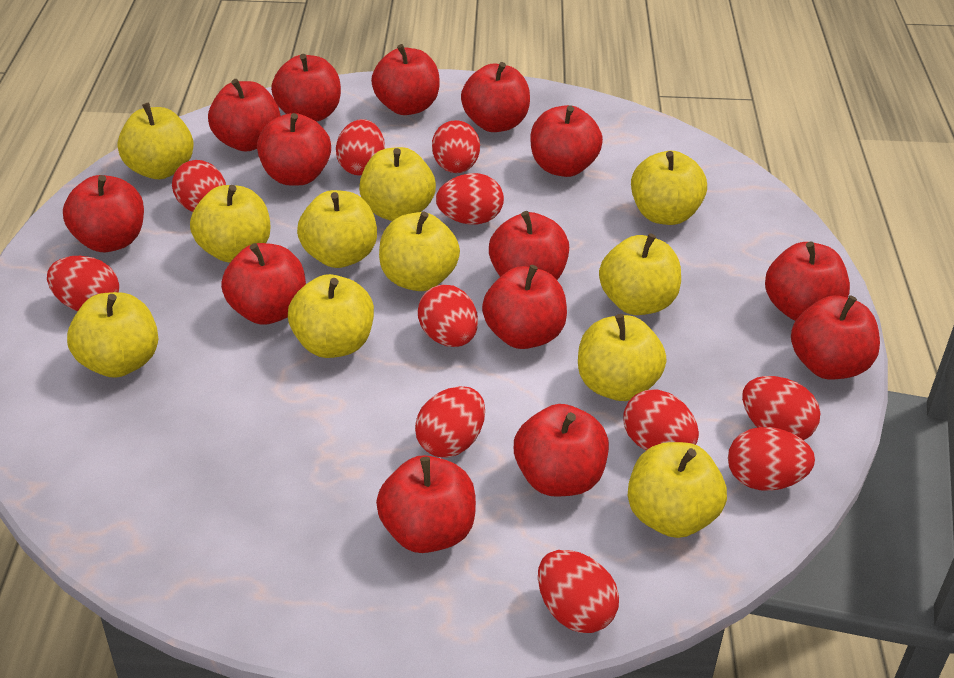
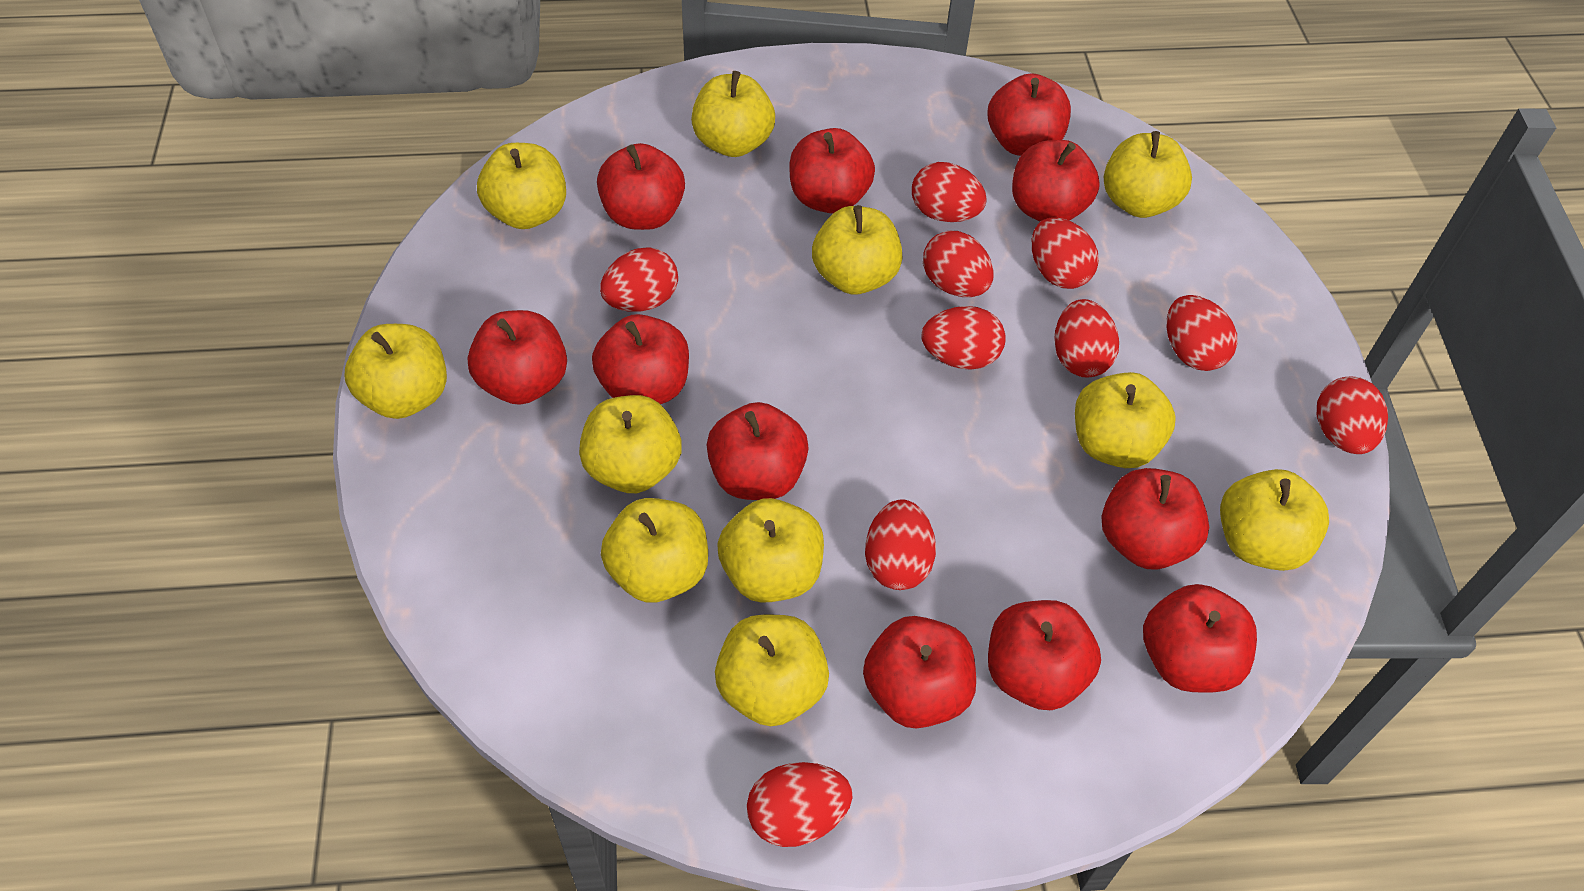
red apple: [63,175,144,252] [208,79,281,152] [221,243,306,325] [257,113,331,186] [271,54,341,122] [371,44,440,115] [376,455,476,553] [461,62,530,132] [482,265,567,349] [489,211,569,280] [514,404,609,497] [531,105,603,177] [765,241,850,321] [791,295,880,379] = 14 -> [468,310,567,405] [592,314,689,404] [597,143,685,230] [707,402,809,500] [790,128,875,214] [863,616,976,729] [988,73,1071,156] [988,600,1101,710] [1012,140,1100,222] [1102,468,1209,570] [1143,584,1257,693] = 11
red egg: [47,256,119,311] [172,160,226,212] [336,119,385,176] [415,386,485,458] [418,285,478,347] [432,120,480,173] [436,173,504,225] [538,550,619,633] [623,389,699,450] [728,427,815,491] [742,376,820,440] = 11 -> [600,247,678,312] [747,762,853,847] [865,499,936,590] [912,162,987,222] [922,306,1006,370] [923,231,993,297] [1032,217,1099,289] [1054,299,1119,378] [1167,295,1238,371] [1317,377,1388,454] = 10

